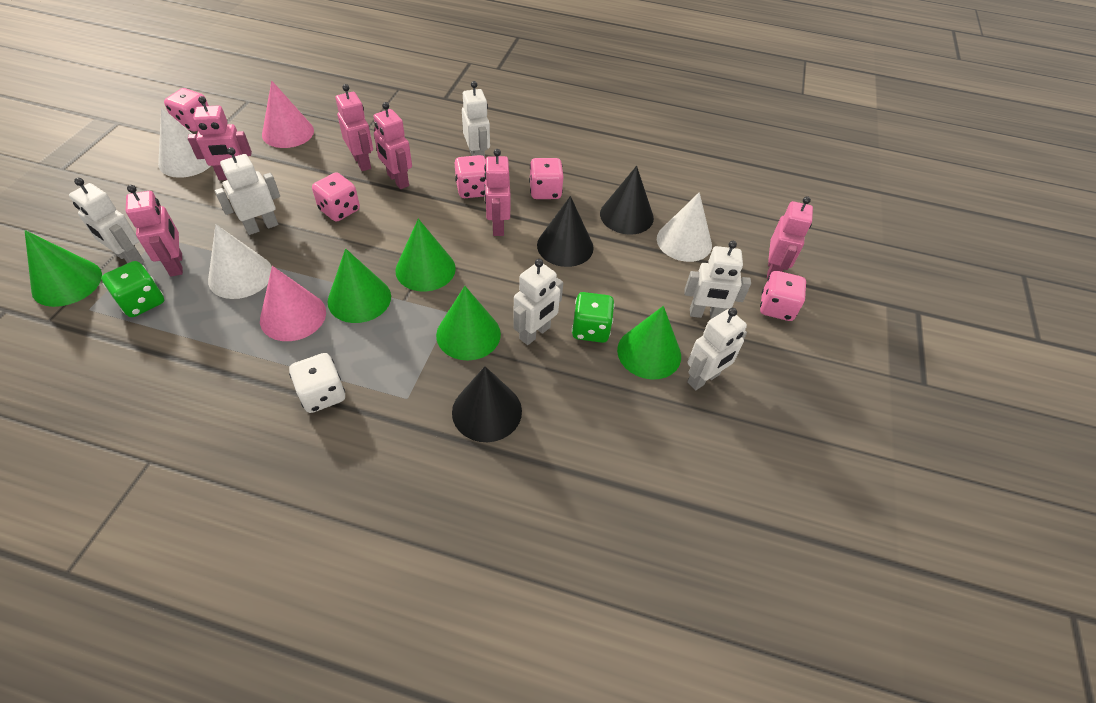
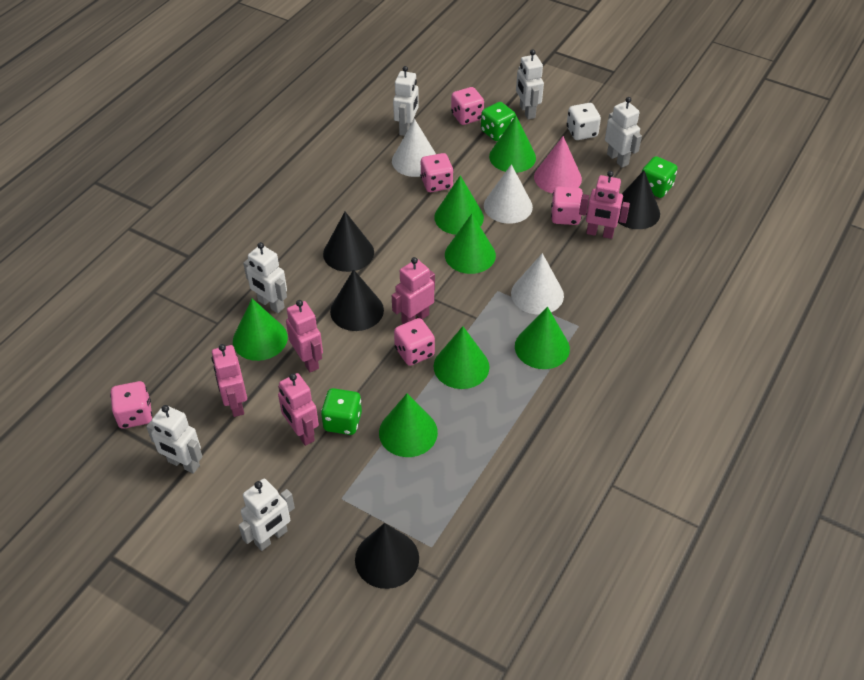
black cone: [452,366,522,442] [537,196,594,267] [600,166,654,235] = 3 -> [323,212,374,272] [330,269,384,331] [355,523,419,589] [618,171,660,229] = 4
green cone: [25,230,102,307] [327,248,391,323] [395,219,456,292] [436,286,501,360] [617,306,681,380] = 5 -> [233,298,288,361] [379,393,438,457] [434,176,484,235] [434,326,490,389] [445,214,496,274] [489,115,536,173] [515,307,570,369] = 7
green dice: [102,261,164,317] [572,292,615,343] = 2 -> [321,388,362,435] [481,102,516,141] [642,156,678,198] = 3
pink cone: [260,266,326,341] [262,80,314,148] = 2 -> [534,136,582,193] = 1
pink robot: [126,185,183,277] [188,96,252,180] [335,84,373,171] [373,102,412,189] [484,149,510,236] [767,196,813,280] = 6 -> [212,344,247,417] [278,373,319,446] [286,300,323,372] [392,257,435,324] [579,171,630,239] = 5

